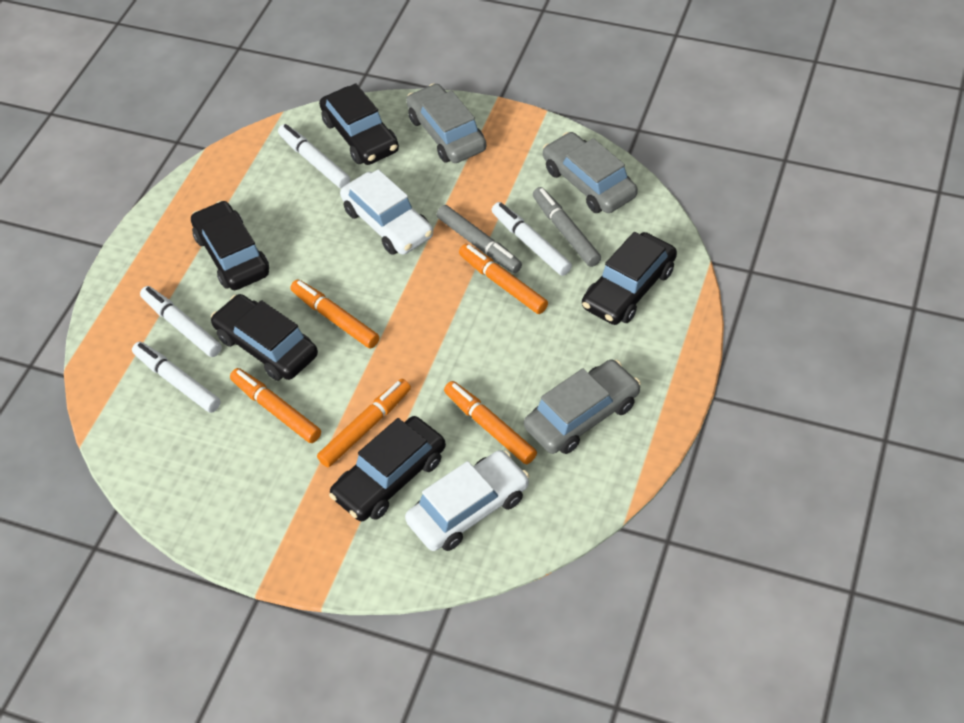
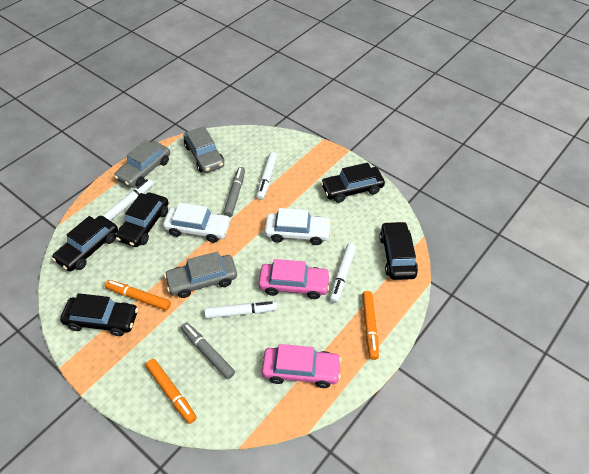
orange marker: [230,368,321,443] [290,280,379,349] [317,379,411,467] [444,381,537,464] [459,244,548,314] = 5 -> [105,280,171,310] [146,359,197,424] [362,291,379,360] = 3
pink car: none = 0 -> [259,259,331,299] [262,344,341,388] = 2

